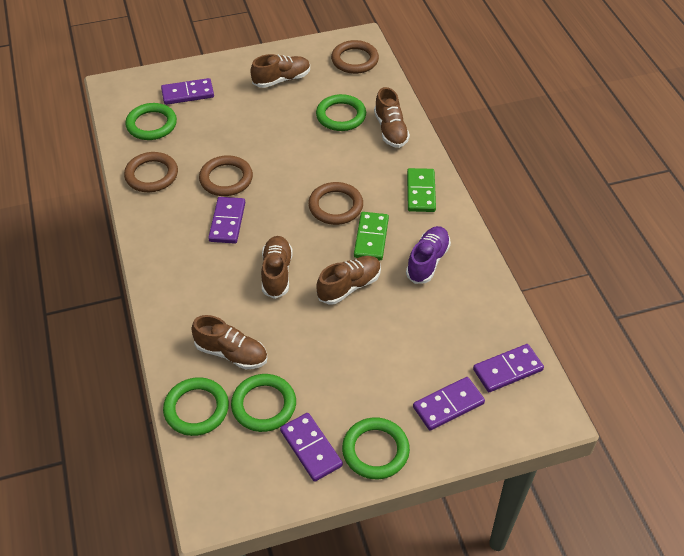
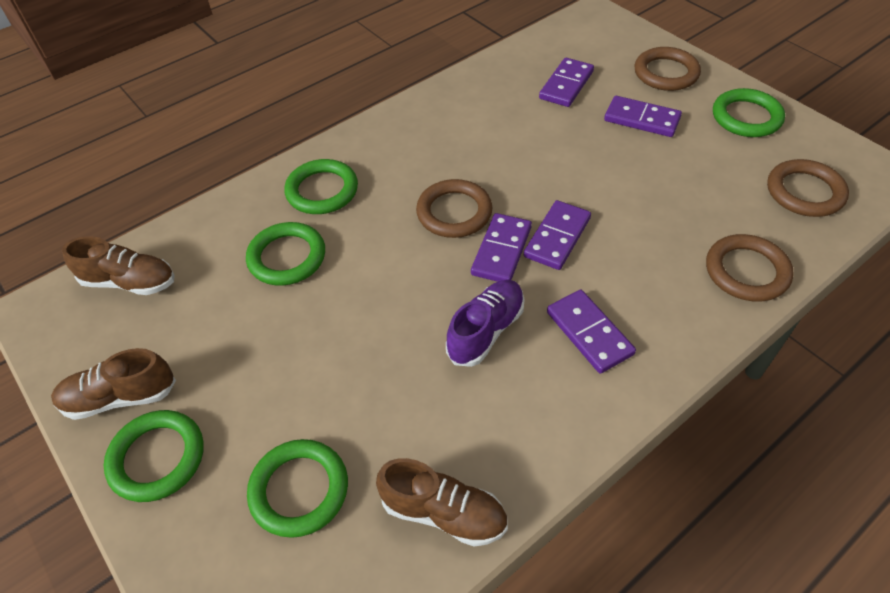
brown shoe: [191,315,267,369] [251,54,310,88] [261,236,293,299] [317,256,381,305] [374,87,410,148] = 5 -> [51,348,176,420] [62,236,175,295] [376,458,508,546] = 3
green domino: [354,212,389,260] [407,168,436,212] = 2 -> none = 0

